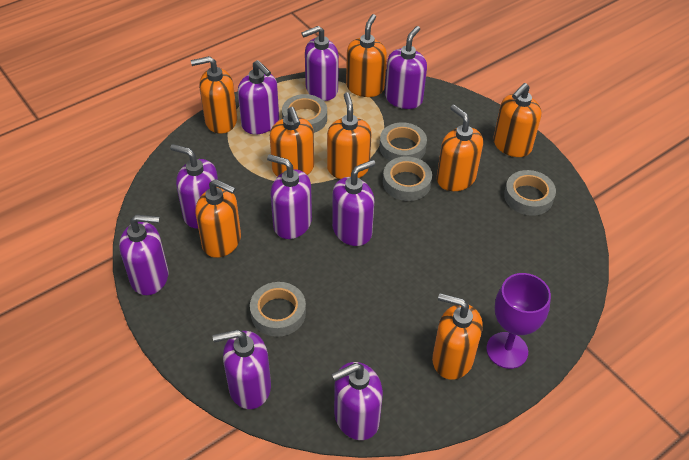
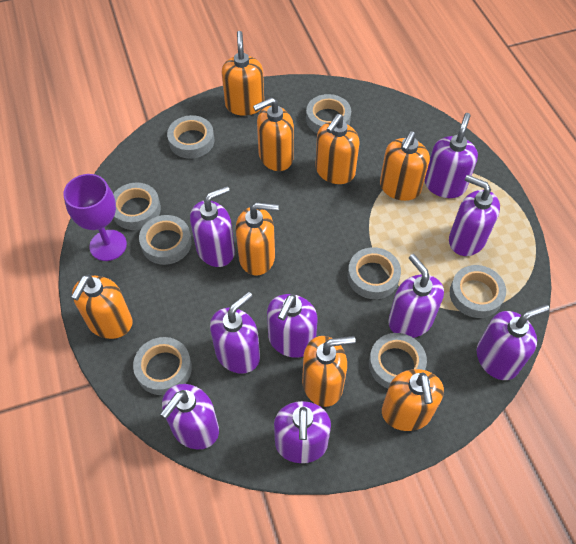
grey tape: [250,282,306,337] [282,94,327,133] [379,122,427,161] [383,156,432,201] [504,170,556,216] = 5 -> [113,183,161,230] [133,337,192,395] [139,215,192,265] [167,115,214,159] [306,94,351,133] [348,247,401,299] [369,333,427,389] [450,265,506,318] = 8

